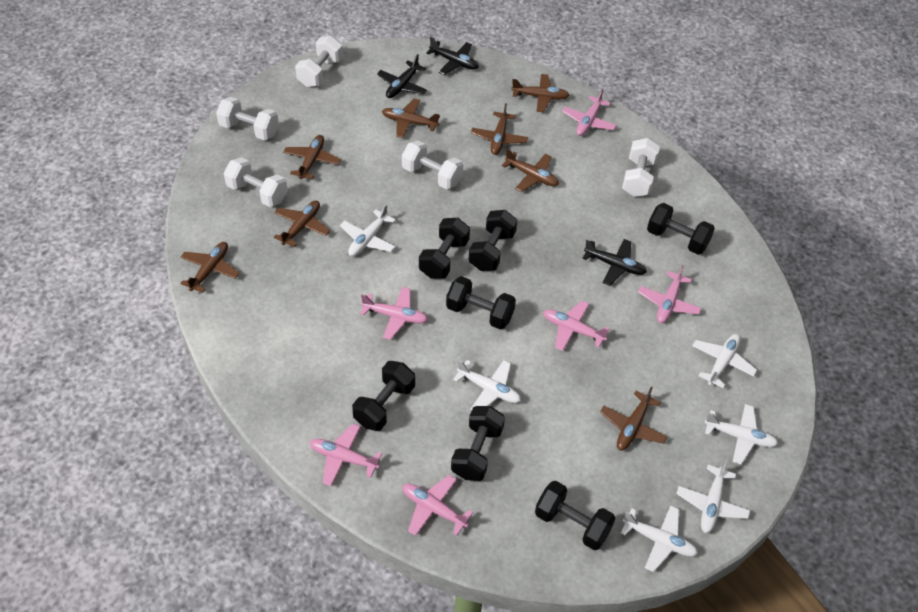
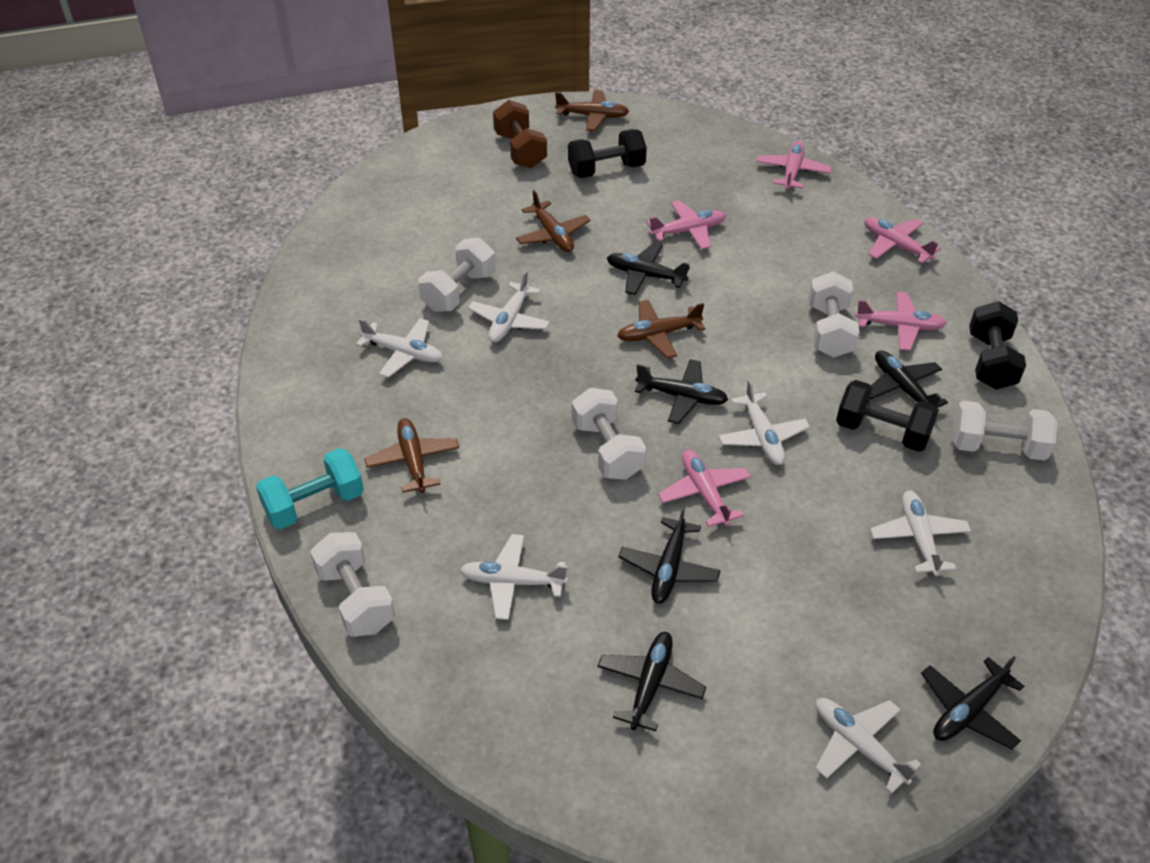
black dumbbell: [352,361,415,431] [419,218,470,279] [446,276,516,330] [451,406,505,481] [469,210,517,271] [535,481,615,550] [647,203,715,255] = 7 -> [568,129,647,178] [836,380,939,452] [969,301,1026,390] = 3
black plane: [377,54,427,98] [426,37,479,75] [582,239,647,286] = 3 -> [598,632,706,731] [607,243,690,295] [619,505,721,604] [635,359,728,424] [870,350,948,408] [921,656,1024,750] = 6
brown dumbbell: none = 0 -> [493,100,547,168] = 1
brown plane: [180,242,240,293] [274,200,330,247] [283,135,341,179] [382,99,440,138] [471,103,528,155] [502,149,559,192] [511,74,570,112] [600,386,667,451] = 8 -> [364,418,459,493] [516,190,590,252] [555,90,629,131] [617,300,705,359] = 4
pink plane: [309,423,382,486] [360,287,428,340] [402,475,473,536] [543,301,609,351] [562,89,616,136] [638,265,701,323] = 6 -> [647,200,726,249] [658,450,751,527] [756,141,831,189] [855,291,947,351] [864,217,941,264] = 5
turquoise dumbbell: none = 0 -> [256,448,364,530] = 1

